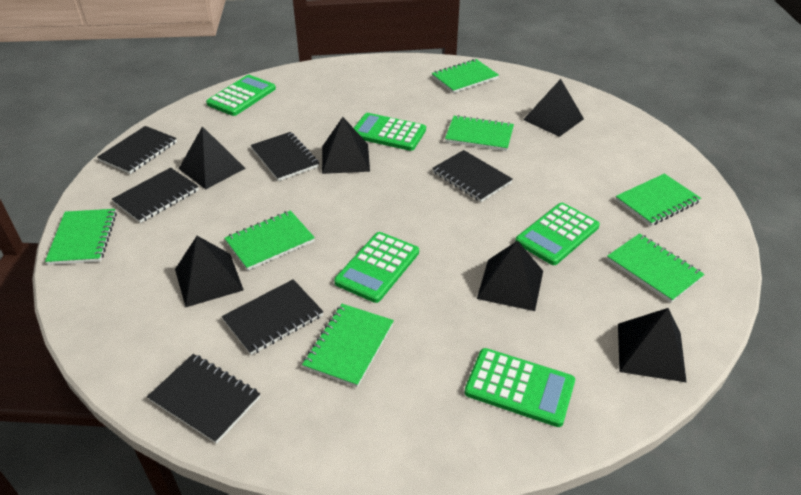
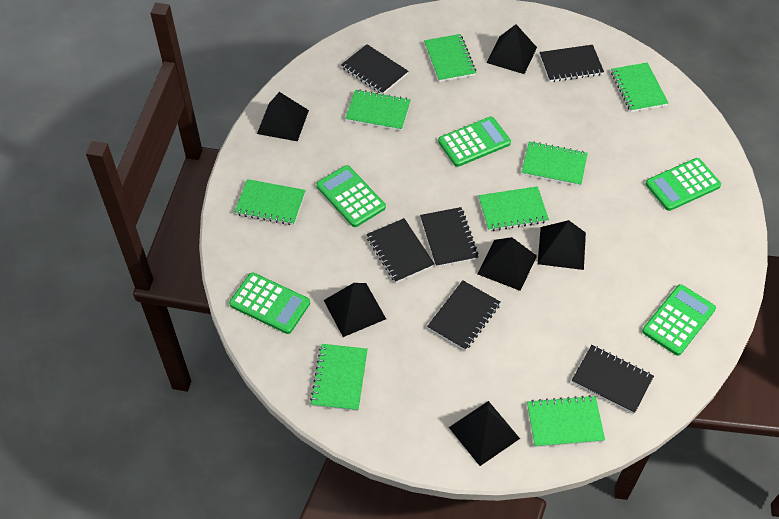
green notebook: [45,209,117,265] [225,210,315,271] [302,304,394,387] [432,59,499,93] [445,115,514,151] [607,233,705,303] [615,174,701,226] = 7 -> [235,179,306,225] [310,344,368,411] [345,89,411,131] [424,34,476,82] [478,186,549,231] [522,141,588,186] [527,395,605,447] [611,62,668,112] = 8

